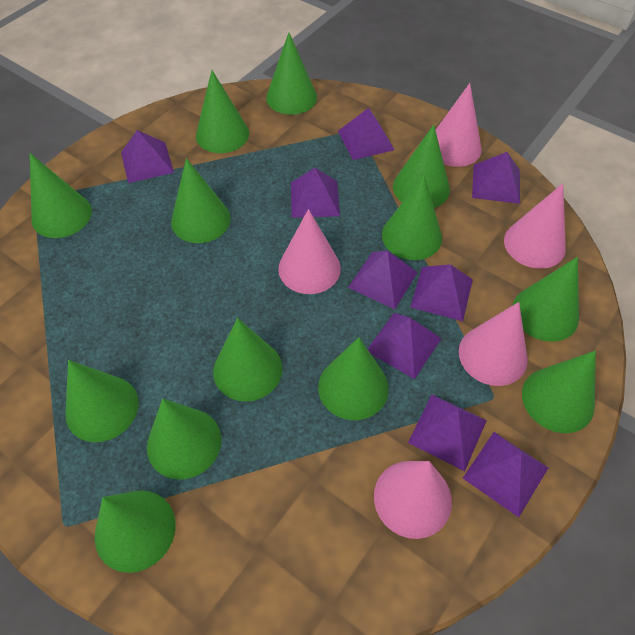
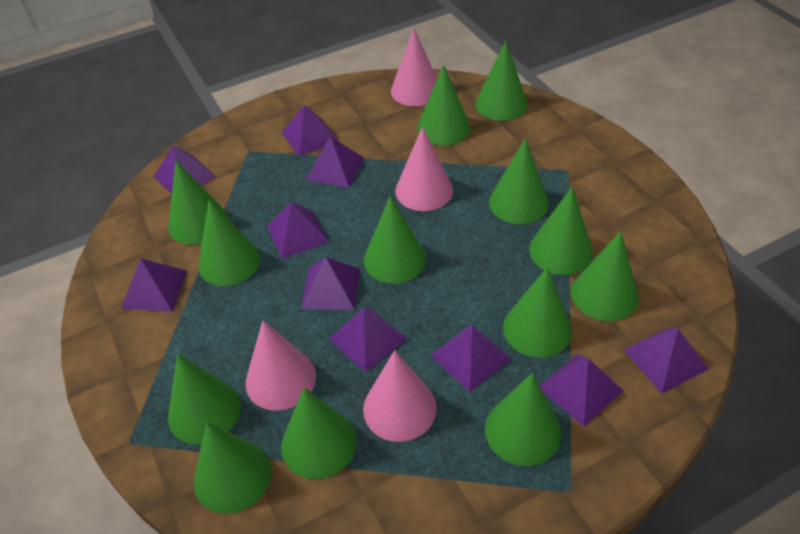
pink cone: [278,209,341,294] [374,461,452,539] [435,83,482,167] [459,302,528,386] [504,183,566,269] = 5 -> [245,320,316,411] [363,350,437,442] [391,28,437,106] [395,127,453,211] = 4
purple pyramid: [121,130,174,183] [291,168,340,218] [338,108,395,160] [348,250,418,309] [368,313,442,379] [408,395,487,471] [410,264,473,321] [463,432,548,517] [472,152,520,204] = 9 -> [121,258,187,312] [154,145,216,194] [267,202,329,259] [281,104,339,157] [301,257,360,310] [306,136,364,188] [329,307,407,372] [430,324,512,392] [539,354,624,427] [624,327,709,394] = 10

